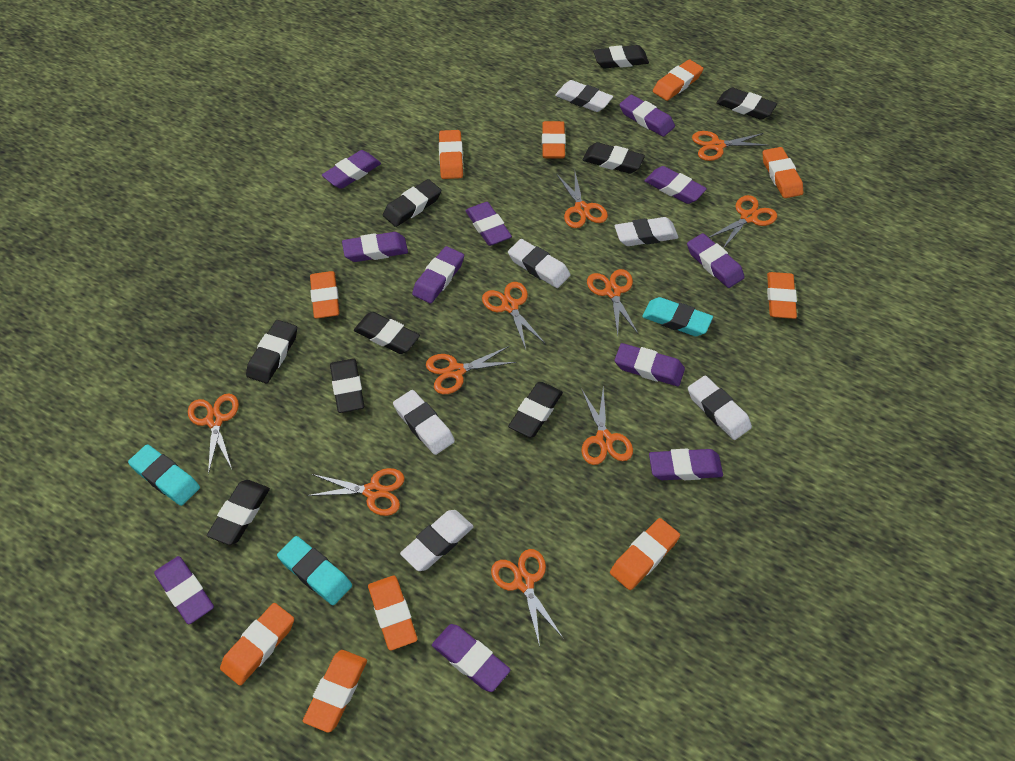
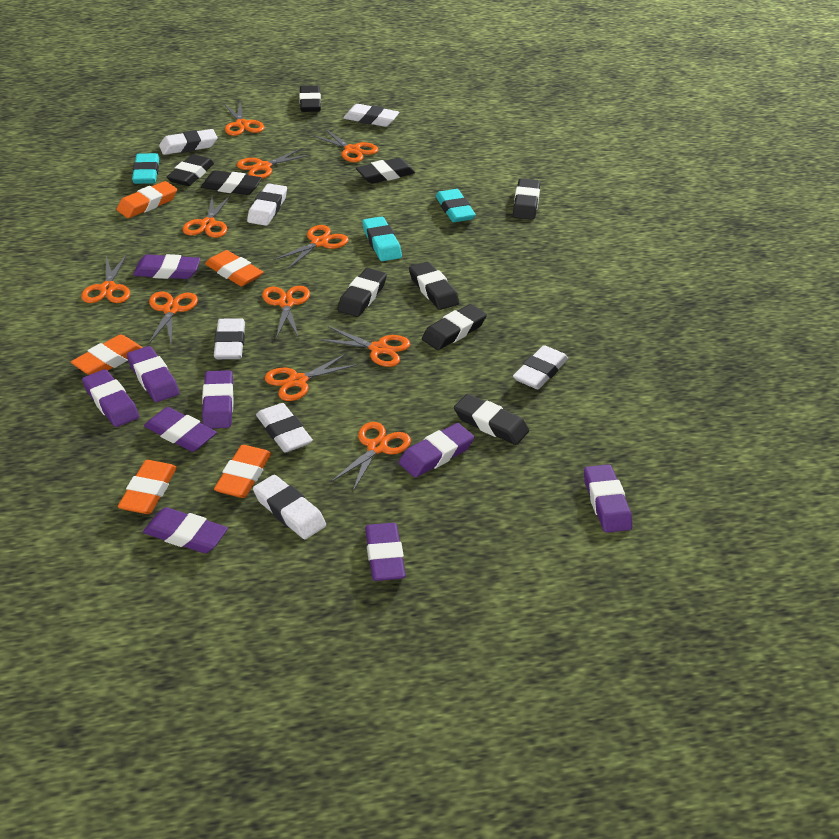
orange eraser: [220,603,294,686] [303,650,367,733] [310,271,339,319] [368,576,417,651] [439,130,463,179] [542,121,566,159] [610,518,680,590] [653,59,704,101] [763,147,803,198] [767,272,797,319] = 10 -> [71,334,143,375] [116,181,177,218] [118,460,177,514] [205,250,263,286] [214,445,271,498] = 5
orange scissors: [188,393,239,475] [307,468,405,516] [426,346,516,394] [482,282,545,349] [491,549,564,647] [557,172,608,228] [581,387,633,465] [587,269,638,335] [692,131,769,161] [709,195,777,249] = 10 -> [81,254,130,303] [148,292,198,344] [183,195,231,238] [223,102,264,136] [237,148,311,179] [262,286,310,338] [265,353,358,401] [273,225,348,269] [312,128,378,162] [318,326,410,367] [331,422,411,491] = 11
purple eraser: [154,556,214,624] [322,150,381,189] [342,232,408,262] [412,246,464,303] [432,624,511,692] [465,202,512,246] [615,343,685,386] [619,95,675,137] [645,166,707,204] [649,449,723,480] [687,233,745,288] = 11 -> [82,369,139,427] [127,346,179,402] [133,254,200,279] [143,507,228,553] [144,407,217,452] [202,370,234,428] [365,523,406,581] [399,423,474,477] [584,464,632,533] = 9
white eraser: [393,390,455,455] [400,510,474,571] [508,239,570,288] [555,80,613,112] [614,217,678,246] [688,376,752,440] = 6 -> [159,129,217,155] [214,319,245,359] [247,183,287,226] [253,475,326,539] [256,403,313,453] [343,104,399,127] [513,345,568,389] = 7

